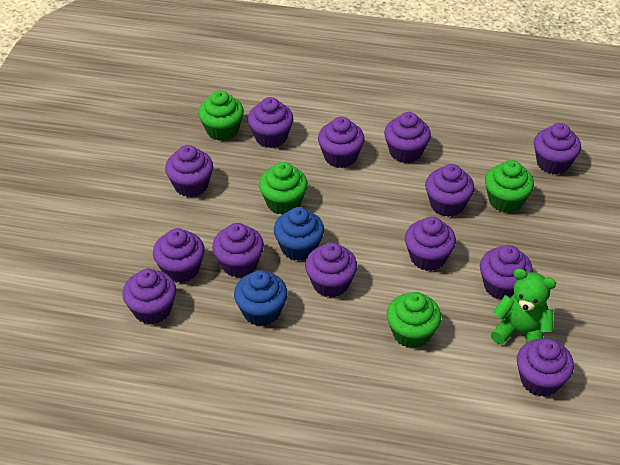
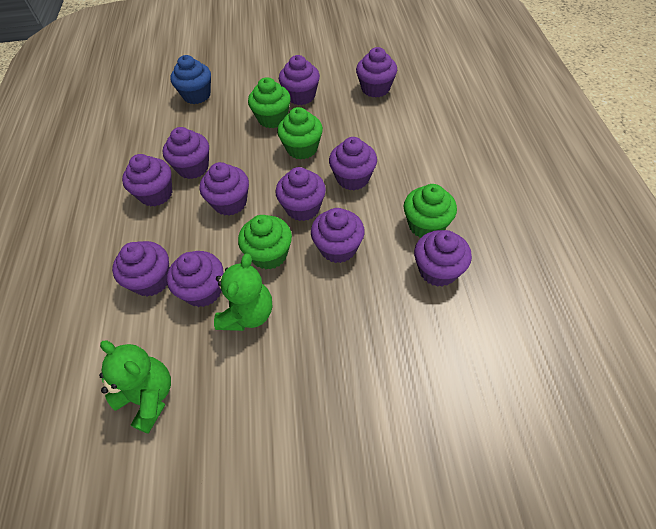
blue cupcake: [234,270,288,326] [274,207,324,261] = 2 -> [170,55,211,104] = 1
green teddy bear: [491,268,556,345] = 1 -> [99,341,171,434] [214,254,272,331] = 2
purple cupcake: [122,269,176,325] [153,228,205,283] [165,145,213,197] [212,223,264,278] [248,97,293,148] [305,242,357,297] [318,117,365,168] [384,112,431,163] [405,217,456,271] [425,164,474,217] [480,245,533,300] [517,339,574,397] [534,123,581,174] = 13 -> [112,241,169,297] [122,154,172,206] [163,127,209,179] [167,251,223,307] [200,162,249,216] [276,167,326,221] [279,55,320,105] [311,208,365,263] [329,137,377,190] [356,47,397,98] [414,230,472,287] = 11

